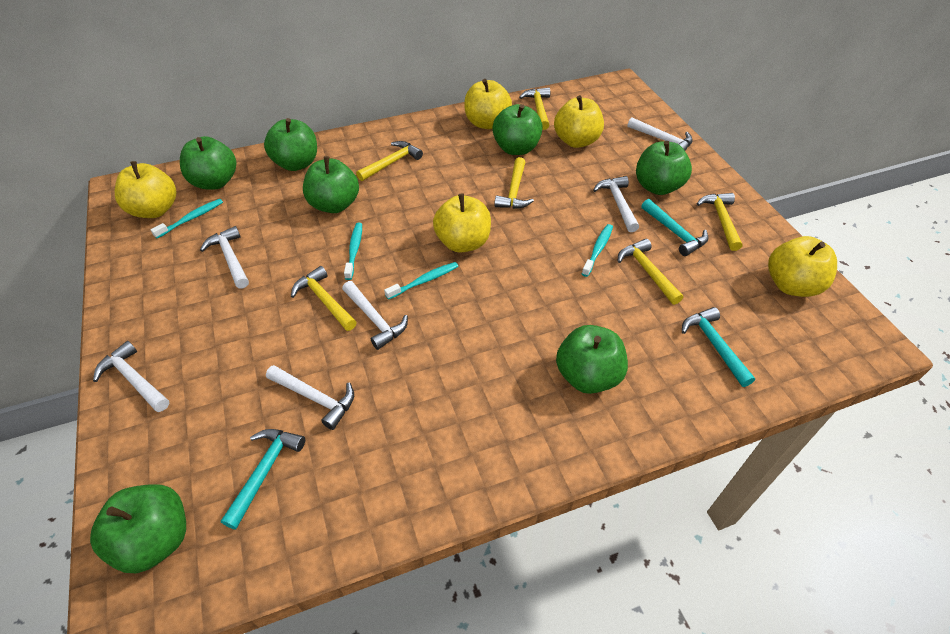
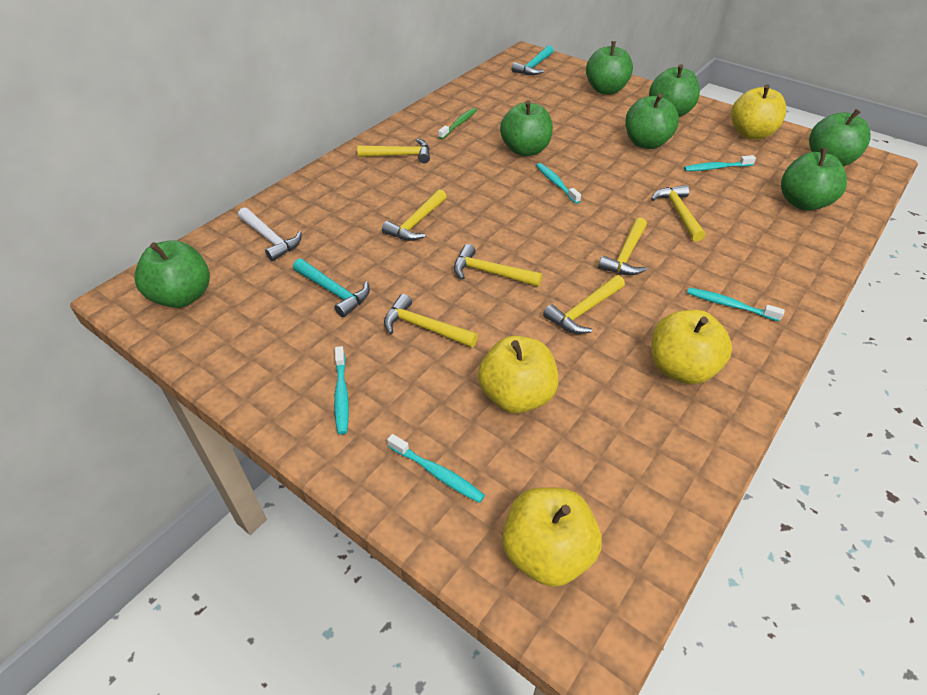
green toothbrush: none = 0 -> [438,108,477,140] = 1
turquoise hammer: [221,429,305,529] [641,199,708,256] [682,307,755,387] = 3 -> [293,259,370,317] [512,45,553,75] = 2
turquoise toothbrush: [151,199,223,239] [344,223,362,280] [384,262,458,300] [582,224,613,277] = 4 -> [334,346,349,434] [387,434,485,503] [536,163,581,204] [684,155,756,171] [687,288,785,322] = 5
white hammer: [93,341,169,412] [200,226,249,289] [266,365,354,430] [342,281,408,350] [593,176,639,232] [627,118,693,151] = 6 -> [238,207,302,261] = 1
yellow apple: [115,161,176,218] [433,193,491,253] [464,79,512,129] [554,95,604,148] [768,236,837,297] = 5 -> [478,336,558,413] [502,487,602,587] [652,310,732,384] [731,84,786,140] = 4
yellow hammer: [291,266,357,331] [356,141,423,181] [494,157,534,209] [519,88,550,130] [618,239,683,305] [697,193,743,251] = 6 -> [357,138,430,163] [382,189,447,241] [384,294,478,348] [454,244,542,287] [543,275,625,334] [598,217,647,275] [651,185,705,242] = 7

